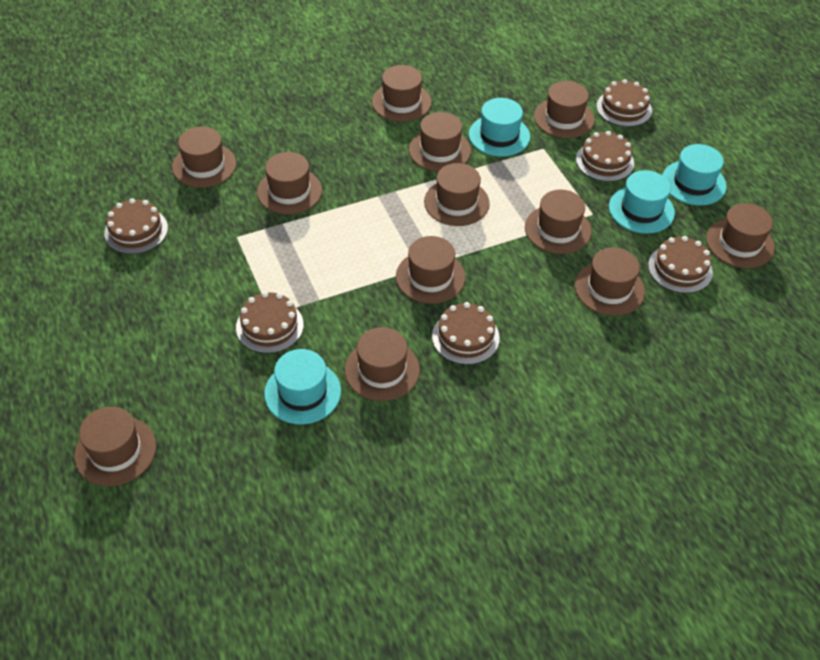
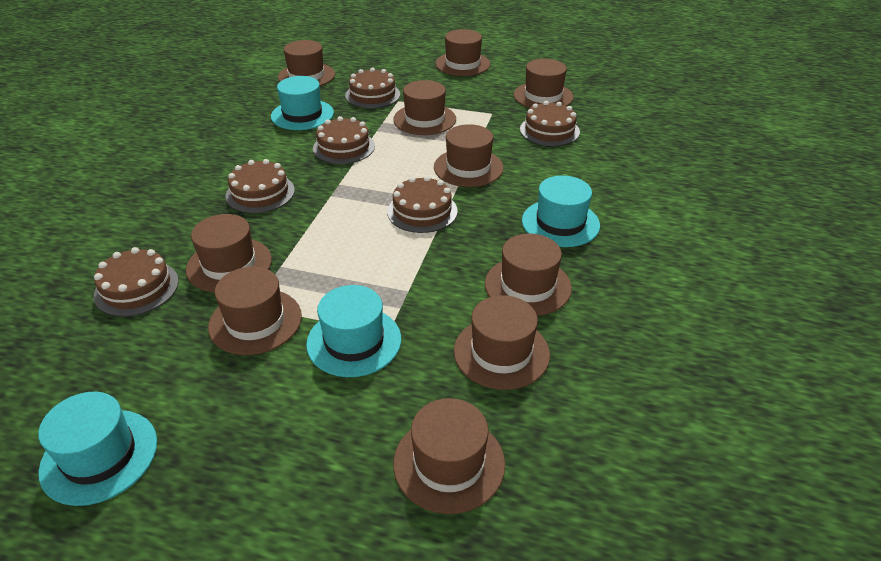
brown hat: [74,407,156,486] [172,127,236,188] [257,152,322,214] [345,327,420,401] [372,65,432,122] [396,236,466,304] [409,112,471,172] [424,163,490,226] [525,189,592,254] [534,81,595,138] [575,248,645,316] [706,203,775,268] = 12 -> [186,214,272,292] [208,267,302,355] [278,40,335,86] [393,80,456,135] [393,398,505,514] [434,124,504,187] [435,29,490,76] [454,295,550,390] [485,234,572,316] [513,59,574,108] = 10

